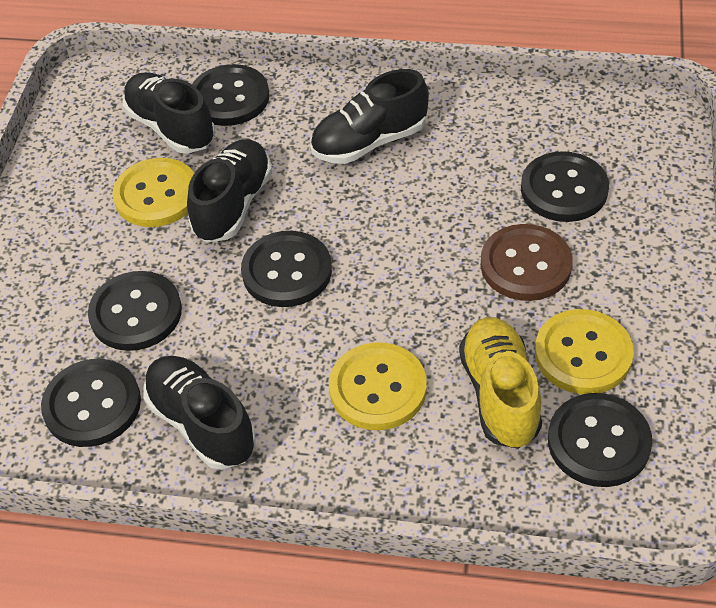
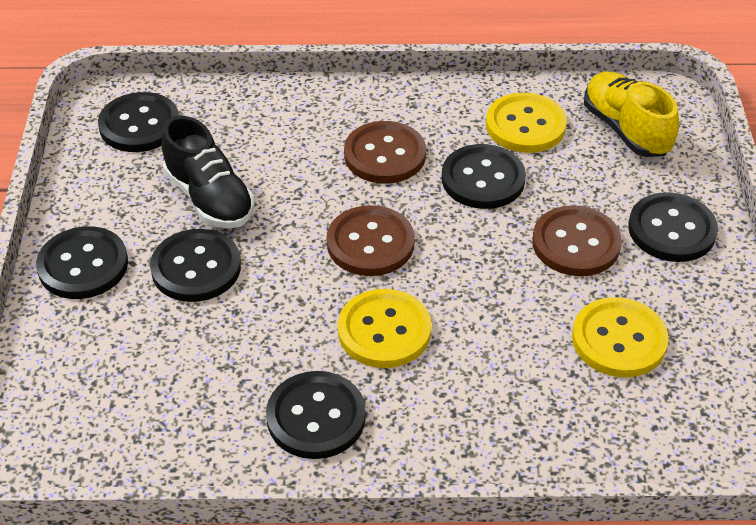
black shoe: [123,72,215,154] [143,356,256,470] [187,139,272,242] [310,69,429,164] = 4 -> [161,116,255,228] = 1
brown button: [481,224,573,301] = 1 -> [327,205,415,276] [344,121,426,184] [532,205,622,276] = 3

